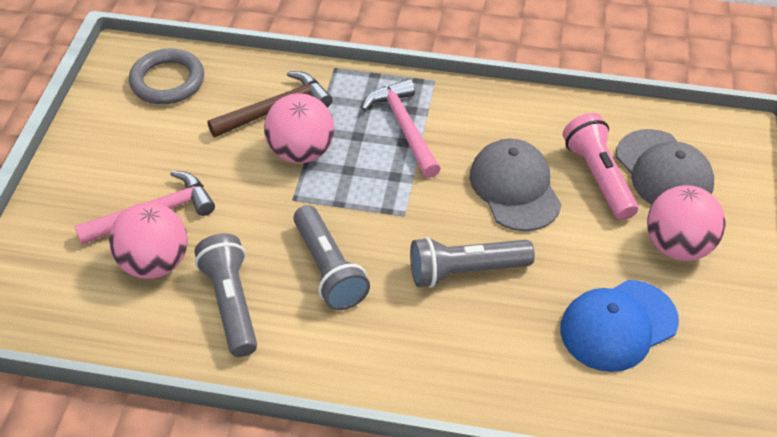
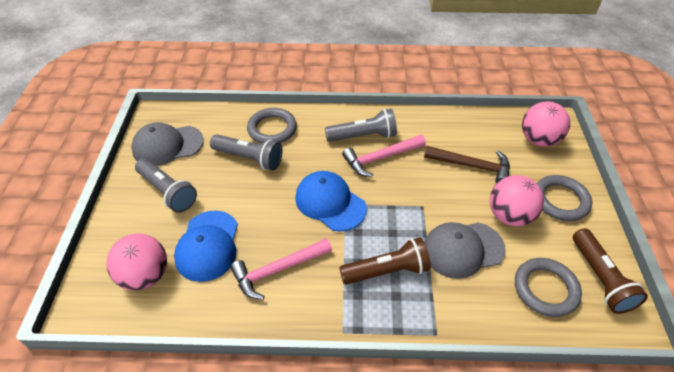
blue cap: [560,280,679,372] = 1 -> [174,211,238,282] [295,171,367,232] = 2
brown flashlight: none = 0 -> [339,237,431,285] [573,228,648,314] = 2
grey ring: [129,49,204,104] = 1 -> [247,108,297,143] [515,258,582,317] [537,175,592,221] = 3
pink flashlight: [563,113,638,220] = 1 -> none = 0

